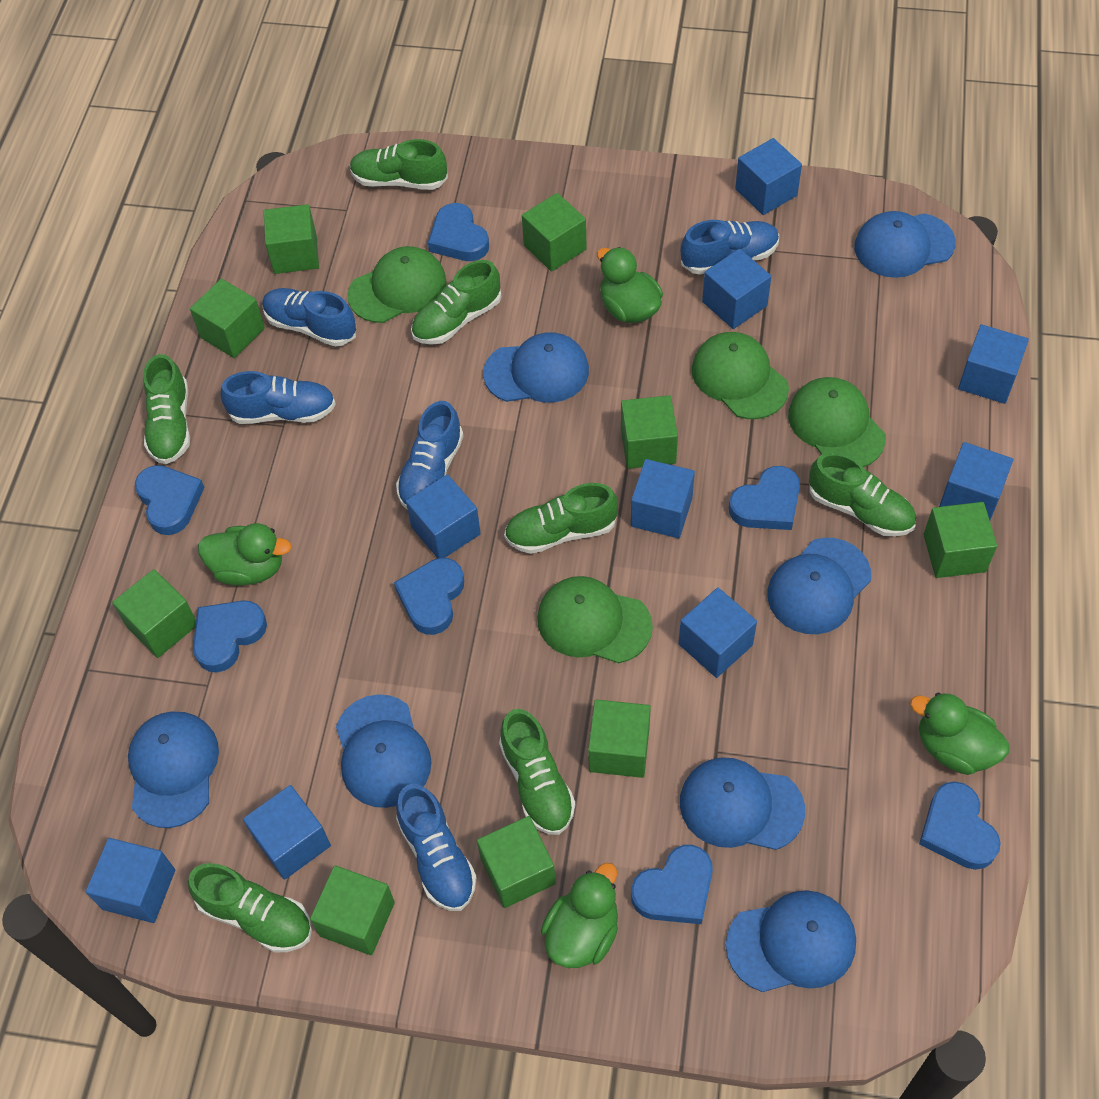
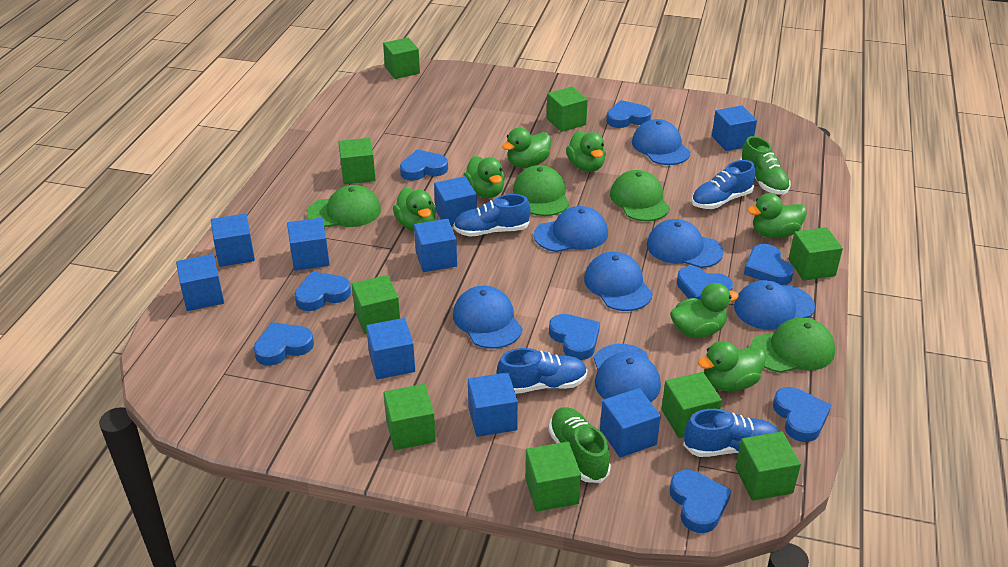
blue heart: [135,465,205,535] [193,600,267,672] [394,558,464,635] [428,203,489,261] [631,845,713,924] [729,466,800,530] [919,782,1001,870] = 7 -> [254,322,314,366] [294,271,351,311] [400,149,448,181] [549,314,600,360] [606,100,651,128] [670,470,731,533] [677,266,733,300] [744,244,794,285] [773,387,831,442] = 9
blue shoe: [220,371,336,424] [262,288,356,347] [396,401,464,509] [396,784,477,911] [681,220,779,275] = 5 -> [453,194,530,237] [497,348,587,394] [683,409,779,457] [691,160,756,209] = 4
green duck: [198,523,291,586] [541,863,618,968] [597,247,663,323] [910,693,1009,775] = 4 -> [393,188,436,231] [463,156,505,198] [502,127,551,168] [566,131,606,172] [670,283,739,338] [698,341,766,391] [747,193,807,238] = 7
green shoe: [143,354,190,465] [188,863,312,953] [350,139,448,190] [411,260,501,345] [499,709,576,835] [504,483,618,554] [809,452,916,537] = 7 -> [549,407,611,483] [740,136,790,195] = 2

